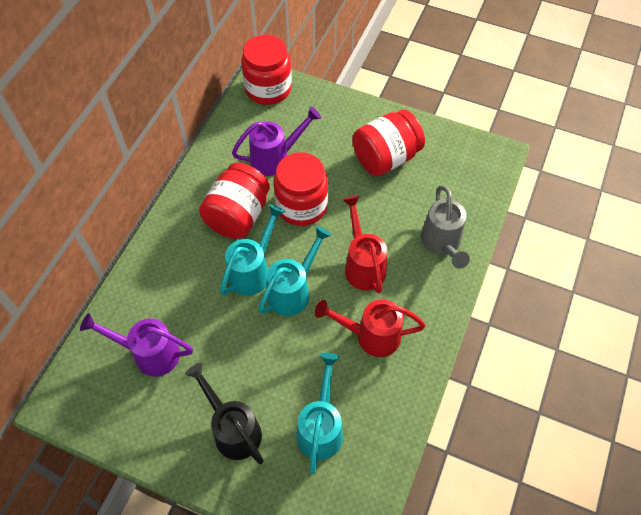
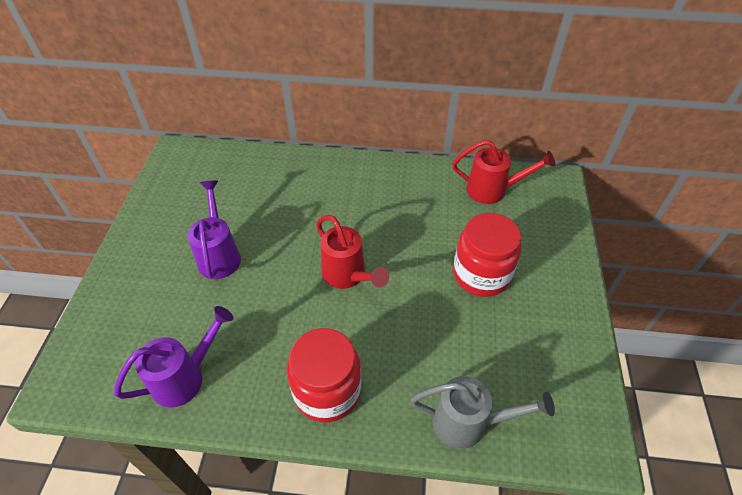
black watering can: [185,363,264,464] = 1 -> none = 0
red jar: [199,163,270,239] [241,35,292,105] [273,152,328,226] [352,110,425,176] = 4 -> [287,328,361,422] [453,213,521,297] = 2
turquoise watering can: [220,204,285,296] [258,226,332,316] [296,353,343,474] = 3 -> none = 0

